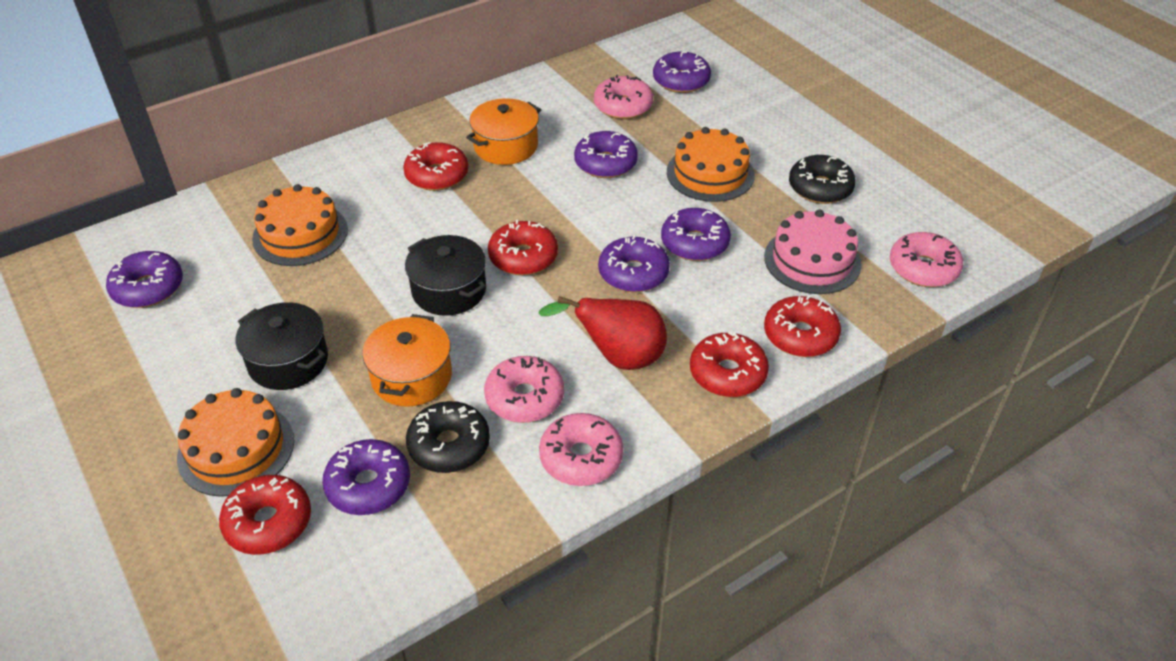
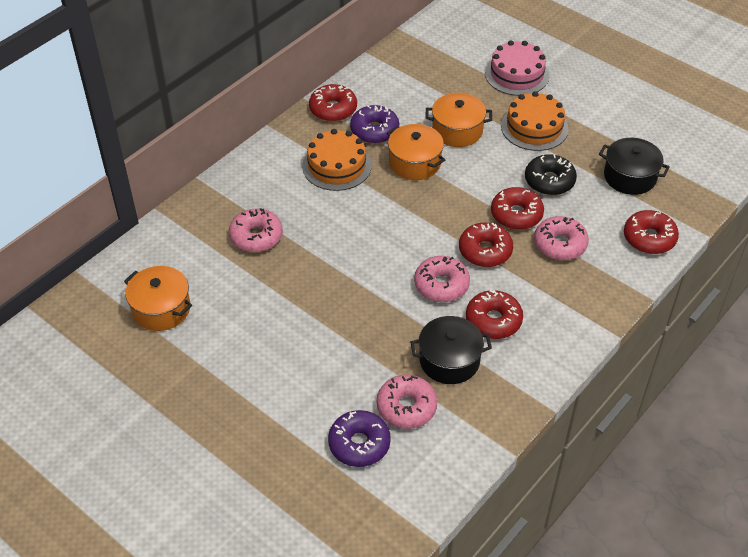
black donut: [406,401,490,473] [789,155,856,204] = 2 -> [525,154,577,195] = 1
orange cake: [177,388,294,497] [252,184,348,266] [667,127,755,202] = 3 -> [302,129,372,191] [501,91,568,151] = 2
orange pot: [362,314,452,407] [466,98,541,165] = 2 -> [124,266,192,331] [387,124,445,180] [425,93,492,147] = 3
purple donut: [106,251,183,308] [322,439,410,515] [574,131,638,178] [598,235,670,292] [653,51,711,93] [661,208,731,261] = 6 -> [328,410,391,467] [350,105,399,144] = 2
red pear: [538,296,667,370] = 1 -> none = 0

